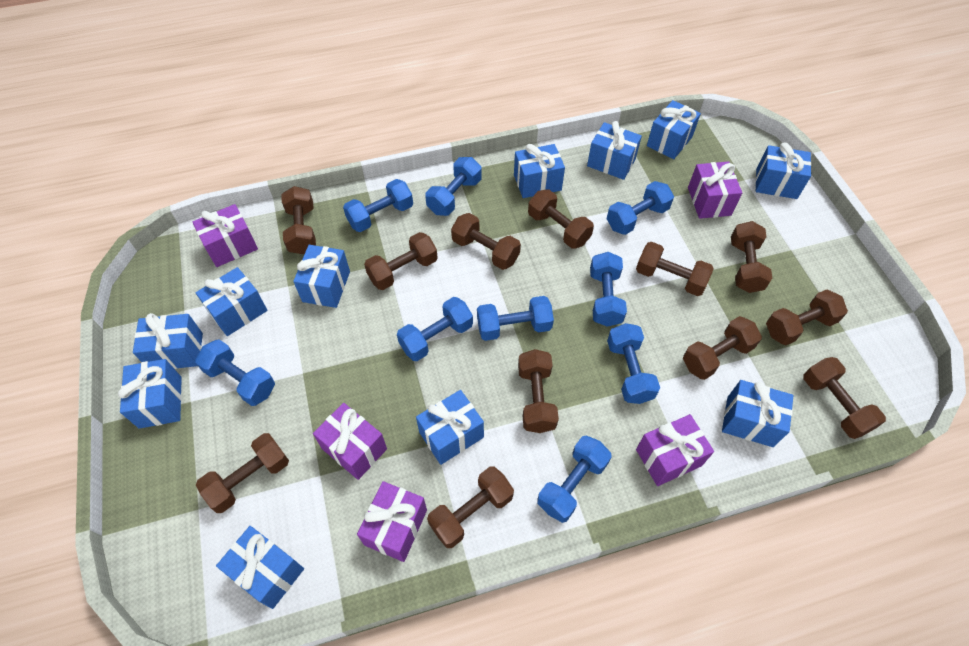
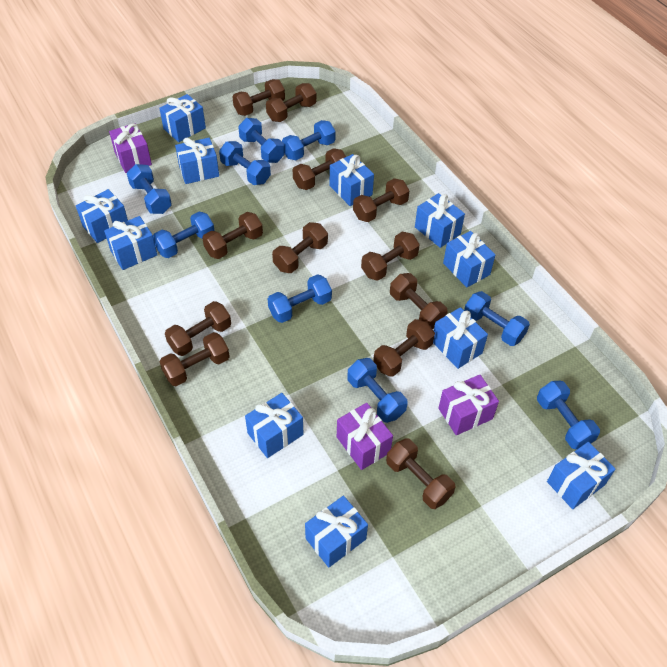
purple gift: [192,204,258,267] [313,403,387,480] [357,481,427,562] [636,414,714,486] [688,161,742,219] = 5 -> [109,123,152,173] [337,403,393,470] [438,375,499,435] = 3

